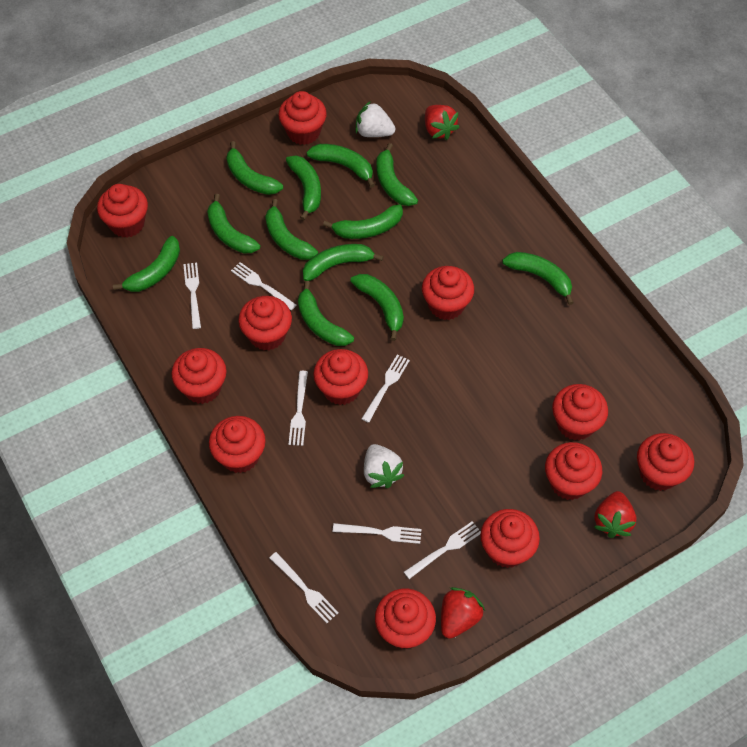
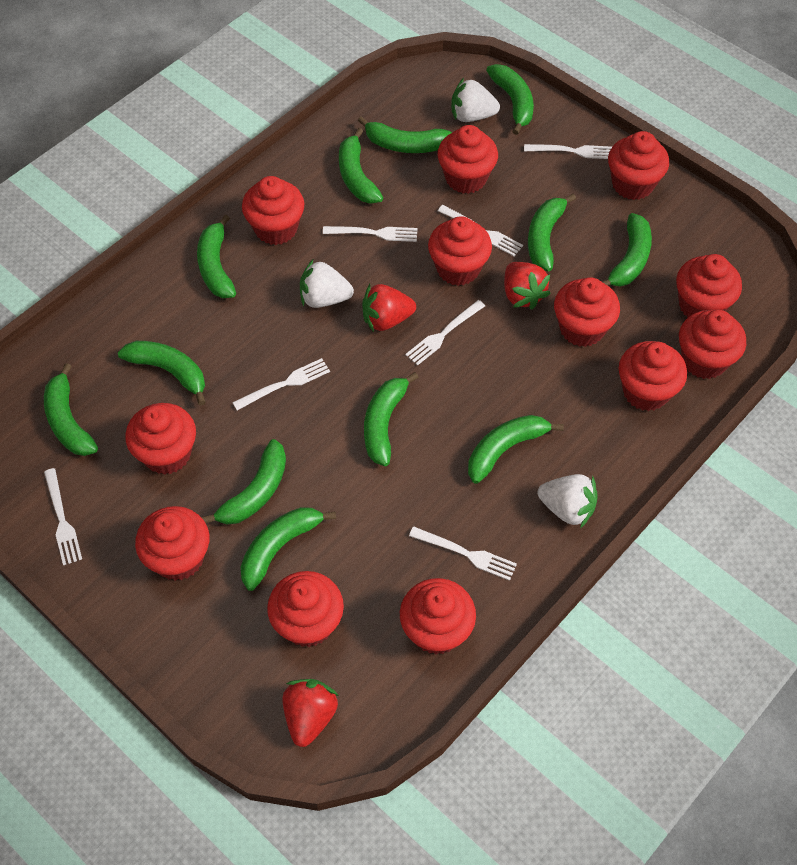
white strawberry: [355,101,396,137] [364,444,405,488] = 2 -> [300,260,354,308] [451,78,500,122] [538,474,598,528] = 3

